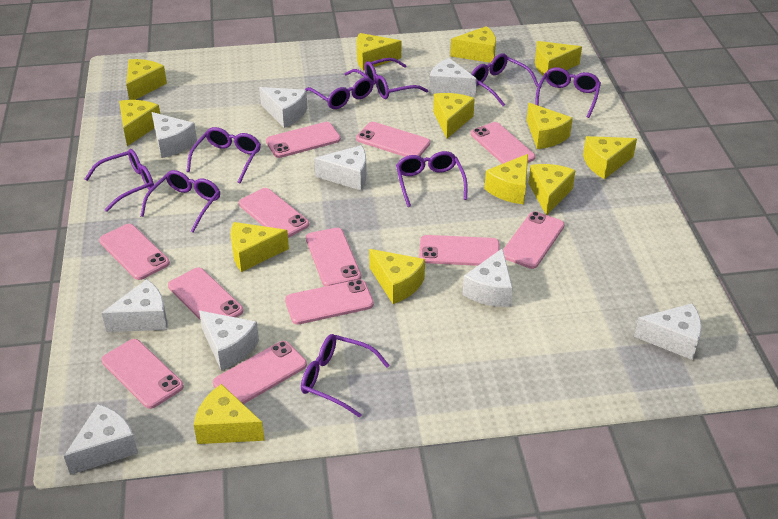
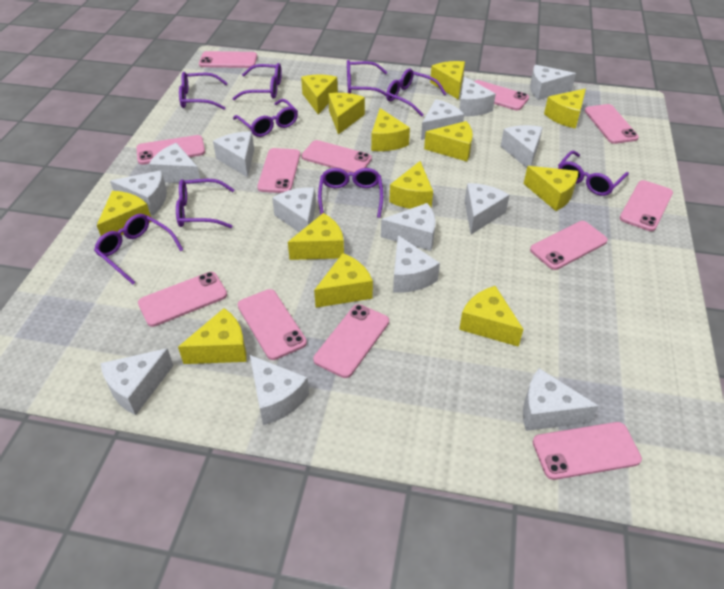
white cheese: [64,404,138,475] [102,279,168,332] [152,112,197,158] [199,310,259,370] [259,87,307,128] [314,145,366,190] [429,58,477,96] [462,248,513,307] [634,303,702,360] = 9 -> [101,348,174,415] [110,170,167,215] [149,143,201,184] [213,131,254,177] [250,355,309,425] [272,187,316,232] [381,203,436,251] [393,235,440,293] [421,99,464,140] [459,76,496,117] [465,183,509,234] [501,125,543,168] [523,368,599,431] [530,65,576,100] = 14

